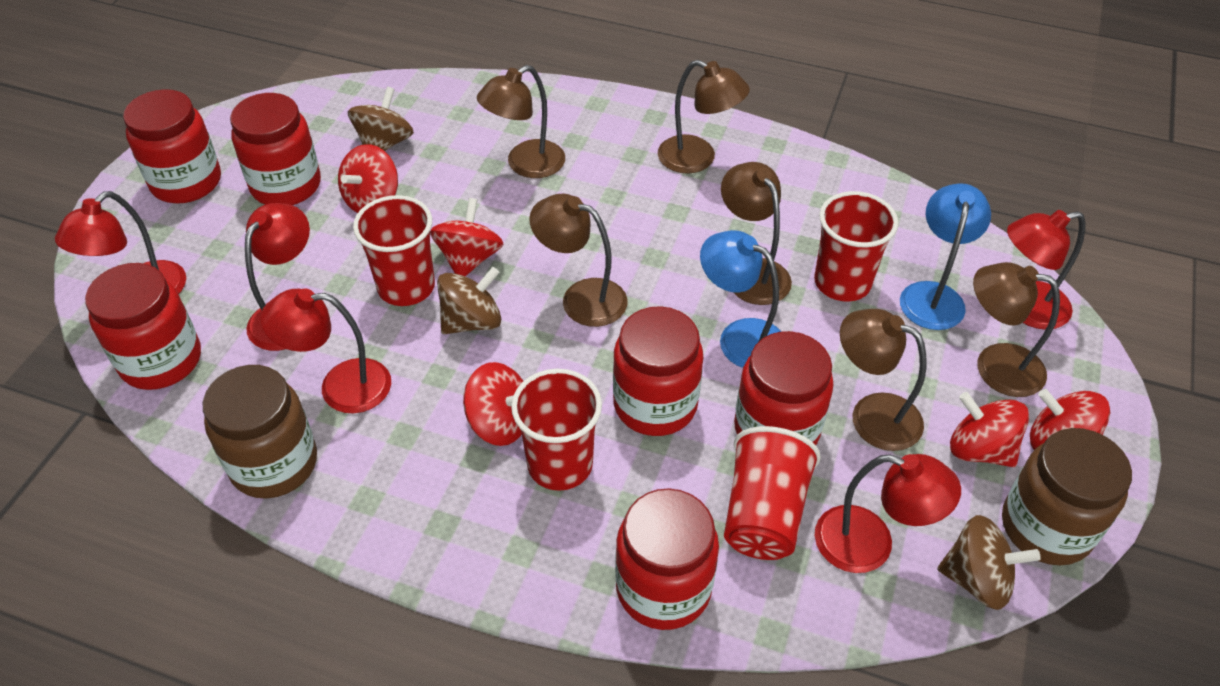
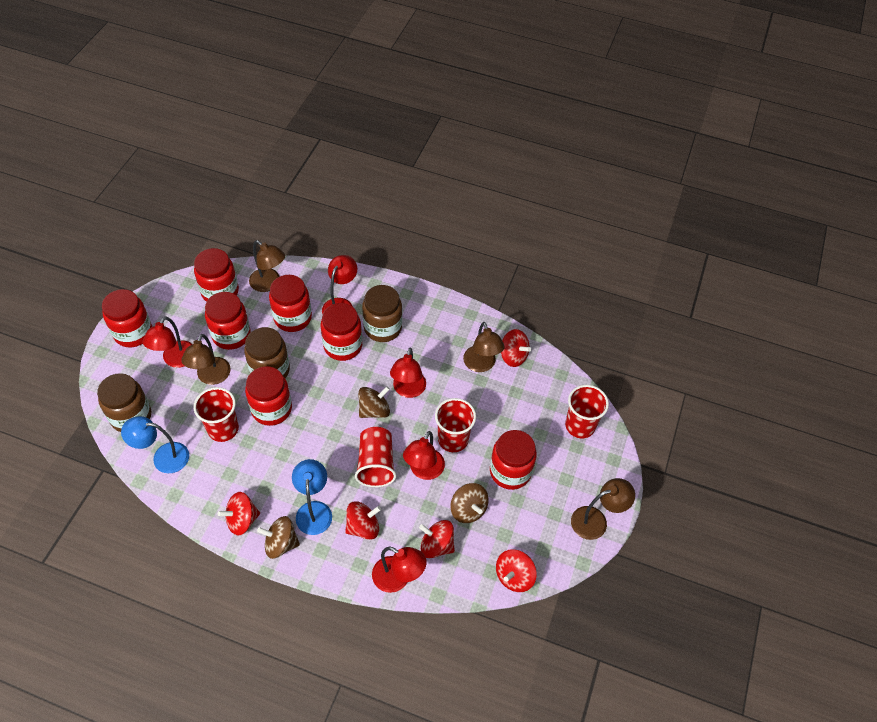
brown jar: [203,365,317,499] [1002,428,1132,566] = 2 -> [97,373,151,432] [244,327,290,378] [362,285,402,342] = 3
brown lamp: [477,65,565,178] [529,194,627,327] [658,60,750,174] [721,162,792,305] [840,309,926,451] [973,262,1060,397] = 6 -> [181,334,231,385] [249,240,285,292] [463,322,504,372] [571,478,635,540] = 4
red jar: [85,263,201,390] [123,89,221,203] [230,93,321,205] [613,306,703,436] [615,488,719,630] [734,331,833,445] = 6 -> [102,289,152,347] [194,248,239,302] [205,292,251,350] [245,366,292,426] [269,275,312,332] [321,303,362,361] [490,430,537,490] = 7

